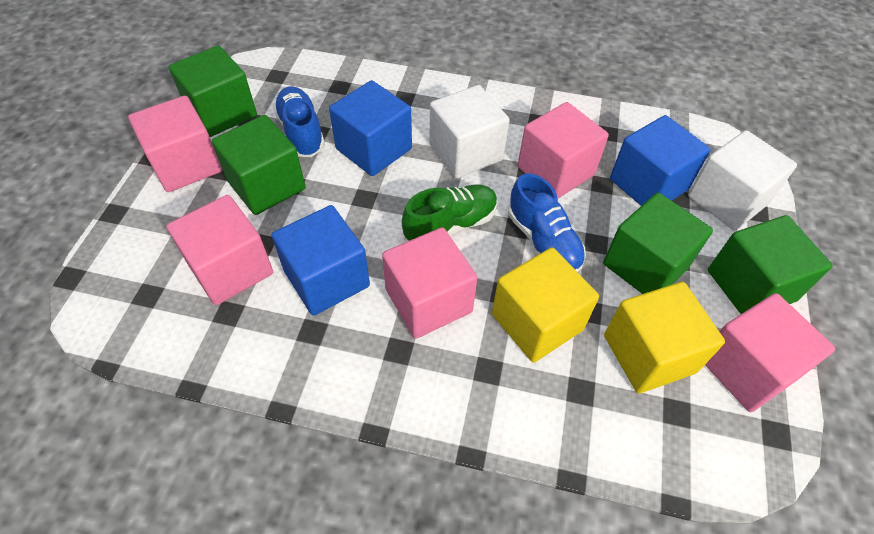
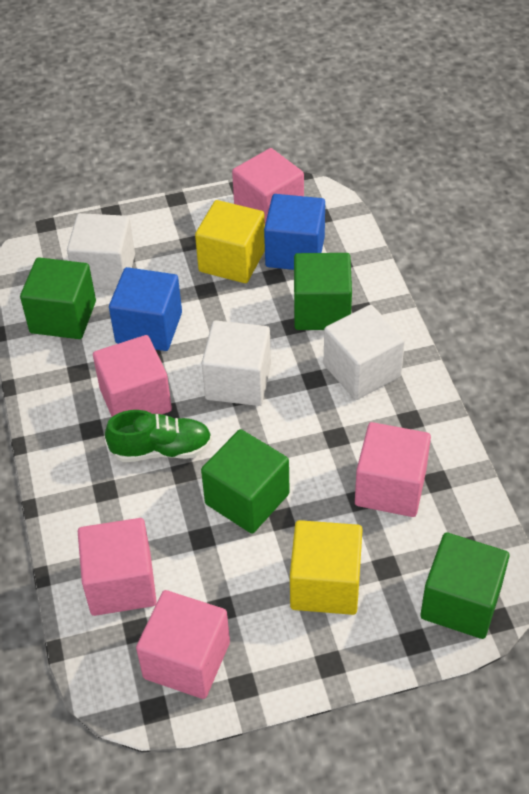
blue cube: [272,205,370,316] [329,80,412,176] [610,115,711,206] = 3 -> [109,267,182,351] [264,194,325,270] = 2
blue shoe: [273,86,325,157] [508,173,586,272] = 2 -> none = 0
white cube: [429,85,510,178] [688,130,797,231] = 2 -> [67,213,135,290] [202,321,271,406] [324,305,405,400] = 3

